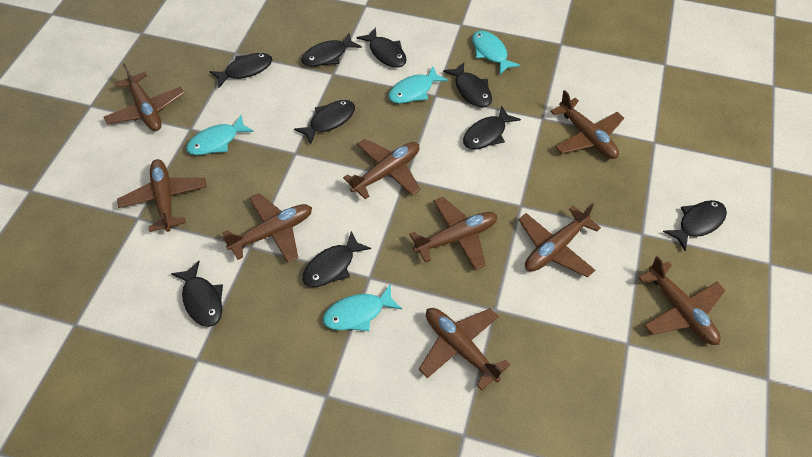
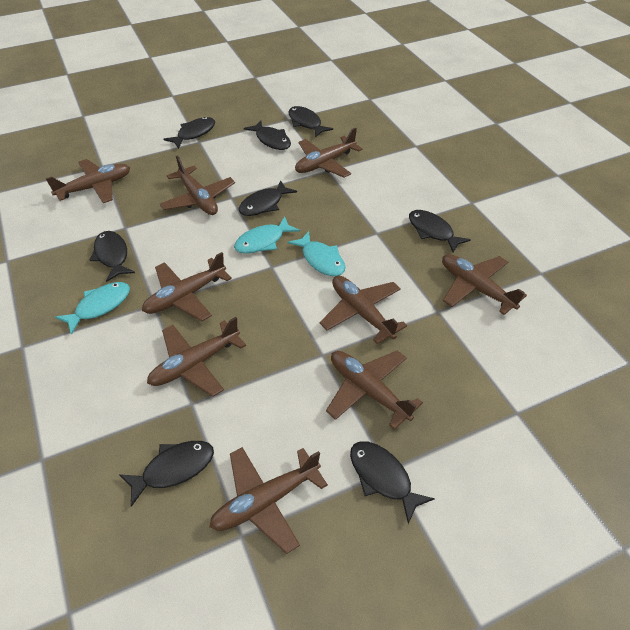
black fish: [171,261,223,327] [209,53,272,88] [294,100,355,145] [301,33,362,67] [303,231,371,287] [356,27,407,68] [443,62,492,107] [463,105,521,150] [663,200,727,251] = 9 -> [89,231,135,282] [119,441,214,507] [163,117,215,149] [239,180,297,216] [244,120,291,150] [289,106,333,138] [350,441,435,524] [409,210,471,253] = 8
turquoise fish: [186,115,254,155] [323,284,402,331] [388,66,448,104] [472,31,520,74] = 4 -> [55,282,130,335] [234,216,300,254] [287,231,345,276] = 3

